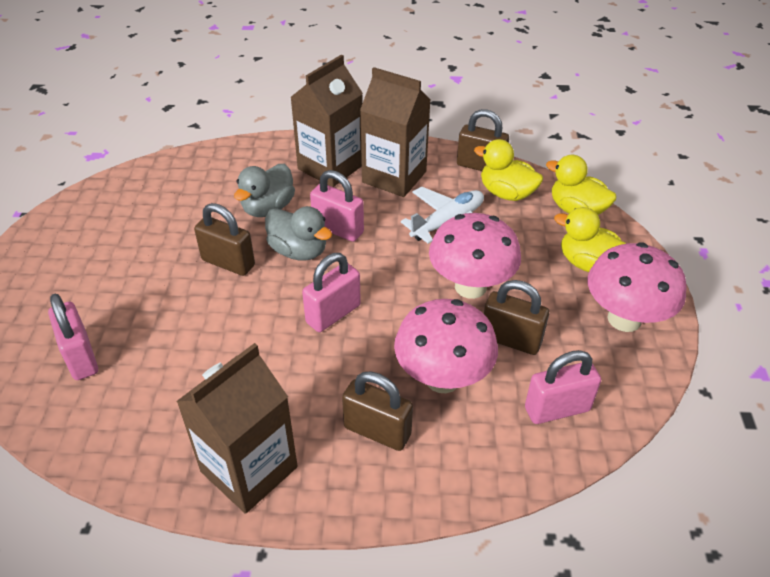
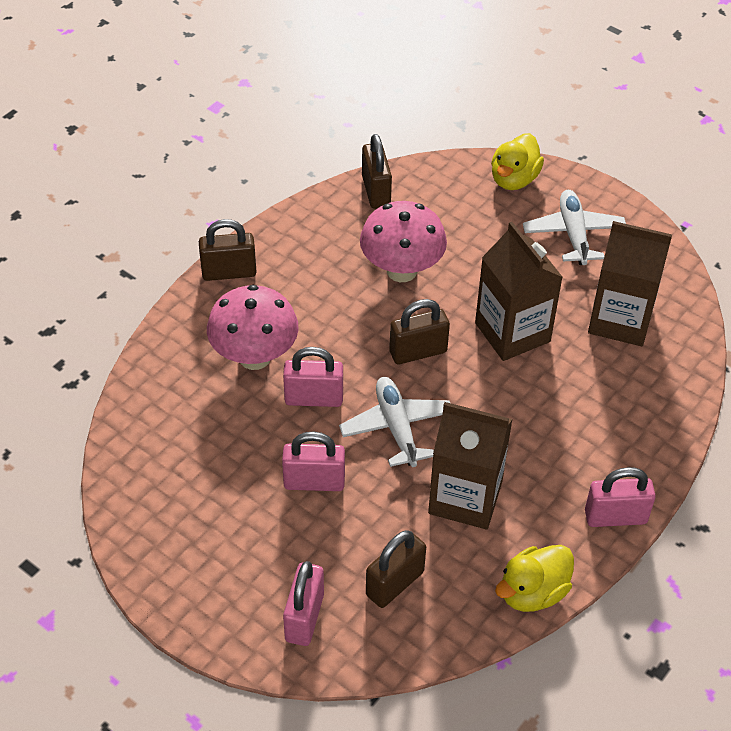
grey duck: [234,164,295,217] [265,206,332,261] = 2 -> none = 0
pink mushroom: [394,299,498,393] [429,213,521,299] [588,242,687,332] = 3 -> [207,285,299,370] [360,201,447,282] = 2
white plane: [401,186,484,244] = 1 -> [339,377,450,467] [523,190,626,265] = 2
yellow duck: [474,139,543,201] [546,155,617,215] [554,207,627,272] = 3 -> [491,133,544,190] [495,545,574,612] = 2

